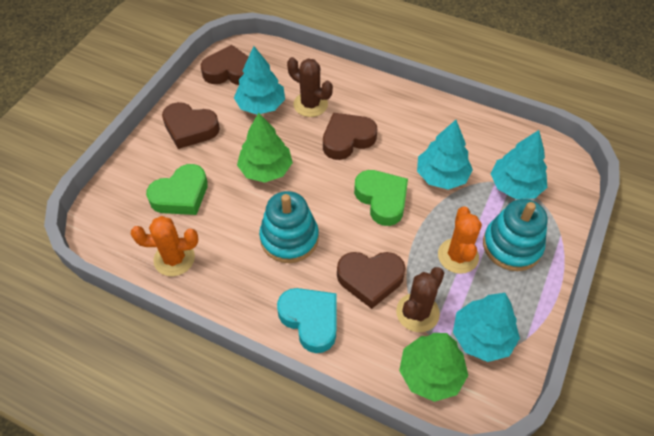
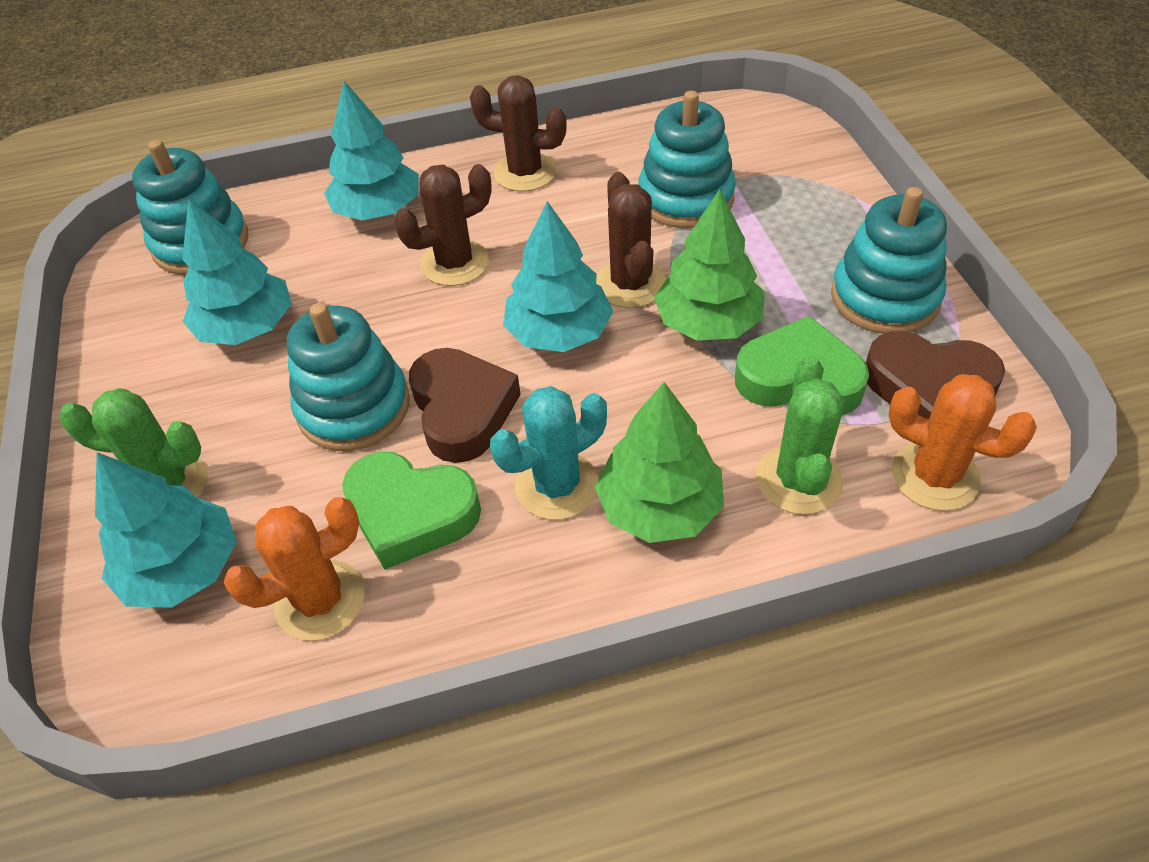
brown cactus: [287,57,333,117] [396,267,444,332] = 2 -> [394,164,492,286] [470,75,567,192] [596,172,666,308] = 3
brown heart: [162,102,220,149] [201,45,248,85] [323,113,377,160] [337,252,406,309] = 4 -> [409,348,521,463] [866,331,1005,419] = 2
green cactus: none = 0 -> [60,388,208,498] [756,356,845,515] = 2
turquoise cactus: none = 0 -> [490,386,607,520] = 1
turquoise heart: [277,288,336,353] = 1 -> none = 0
turquoise stacking toy: [259,191,319,263] [483,199,548,271] = 2 -> [132,140,248,275] [287,303,410,451] [638,91,736,228] [831,187,947,334] = 4

